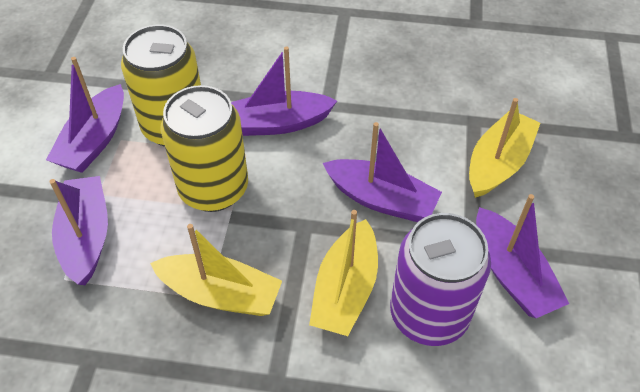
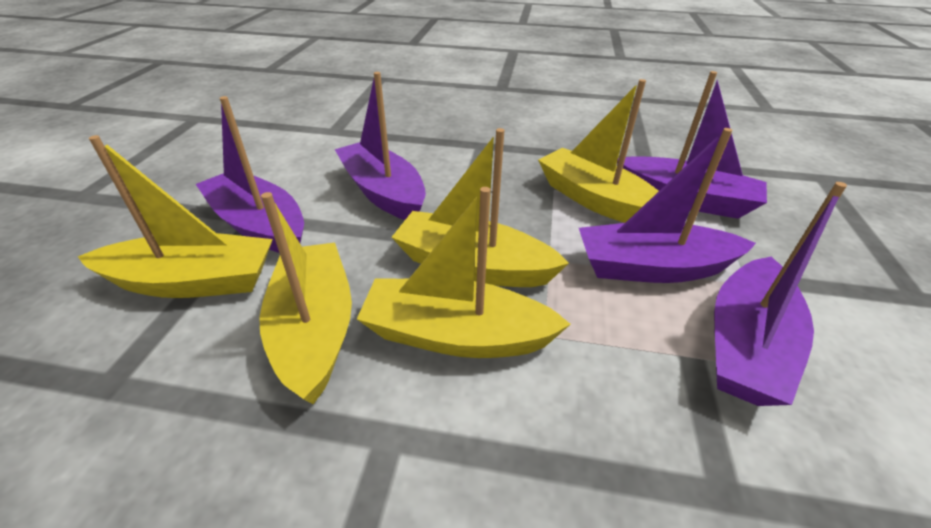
purple can: [390,213,491,346] = 1 -> none = 0
yellow boat: [150,224,282,316] [309,210,378,336] [469,98,540,198] = 3 -> [77,135,273,298] [259,192,352,404] [357,187,571,358] [391,128,569,287] [538,79,659,223] = 5
yellow can: [121,25,201,147] [160,85,248,212] = 2 -> none = 0

